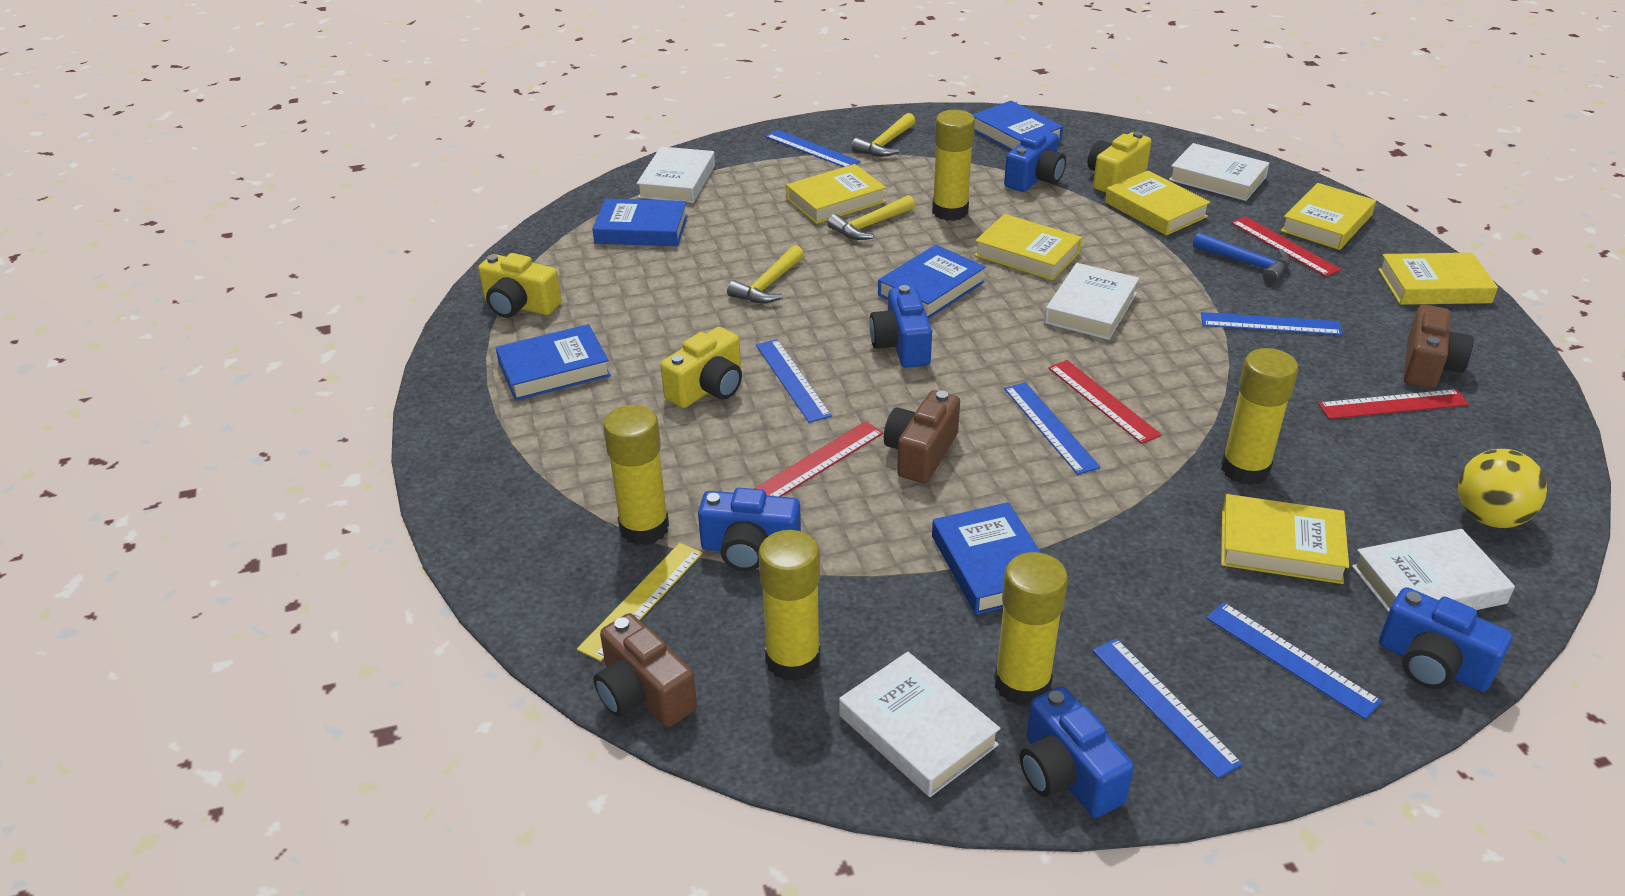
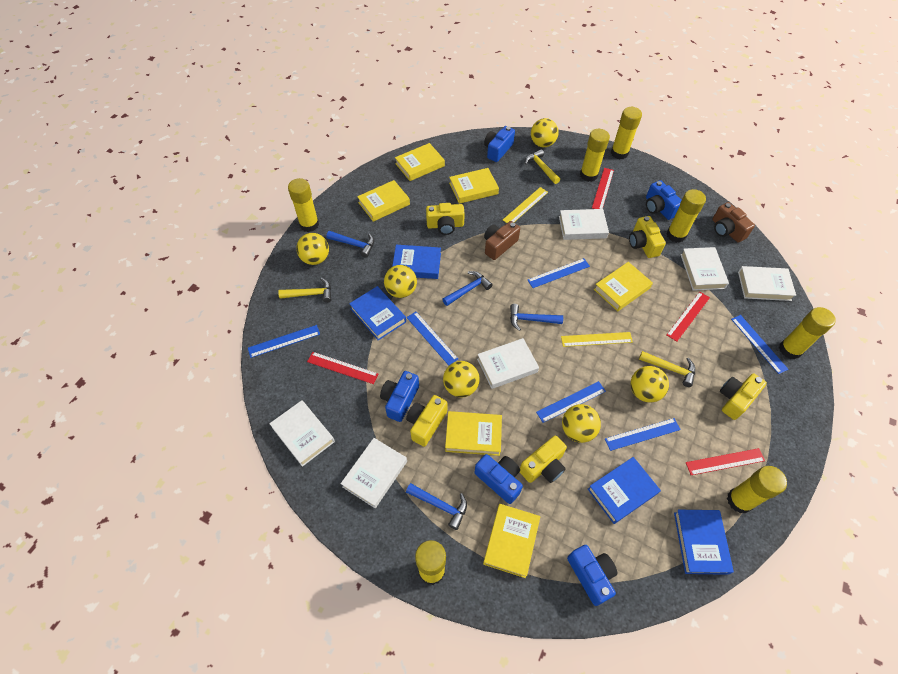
blue book: [496,324,611,401] [592,199,688,246] [878,245,986,319] [932,502,1041,615] [972,101,1063,150] = 5 -> [349,286,406,341] [392,245,441,279] [588,457,661,524] [674,510,734,575] = 4
blue hammer: [1193,232,1290,284] = 1 -> [326,231,374,258] [406,483,467,530] [442,271,493,306] [510,304,563,331] = 4
brown camera: [593,613,697,727] [884,390,960,483] [1404,305,1474,389] = 3 -> [484,221,520,260] [712,202,755,243] = 2
white book: [636,147,715,203] [839,652,1001,797] [1045,263,1139,340] [1169,143,1269,201] [1352,529,1515,612] = 5 -> [269,400,335,467] [341,438,407,508] [477,338,539,389] [559,209,609,240] [680,247,729,291] [738,266,796,301] = 6
yellow ball: [1458,449,1547,528] = 1 -> [296,233,329,265] [384,265,417,298] [443,361,480,397] [531,118,559,147] [562,404,601,443] [630,366,669,403] = 6
yellow camera: [478,253,562,318] [660,327,742,408] [1088,131,1151,192] = 3 -> [406,395,447,447] [426,203,465,235] [520,436,567,483] [629,216,666,258] [720,374,767,420] = 5
yellow glue stick: [603,405,669,545] [758,530,821,681] [932,110,975,221] [994,552,1068,706] [1221,348,1299,485] = 5 -> [288,178,319,232] [415,540,446,585] [580,129,610,182] [611,107,642,160] [666,189,706,243] [727,466,787,513] [779,307,836,359] = 7
yellow ruler: [577,543,703,662] = 1 -> [503,187,548,223] [561,332,633,347] = 2

